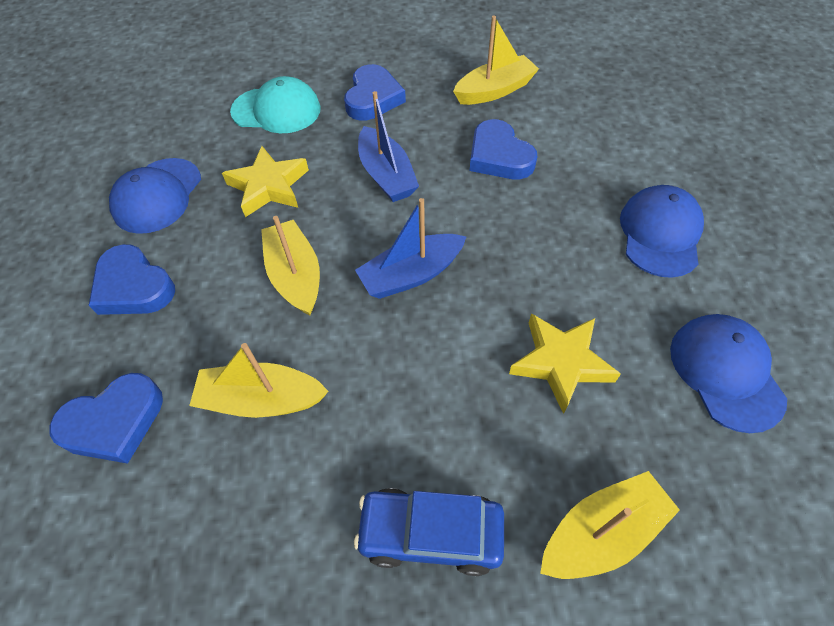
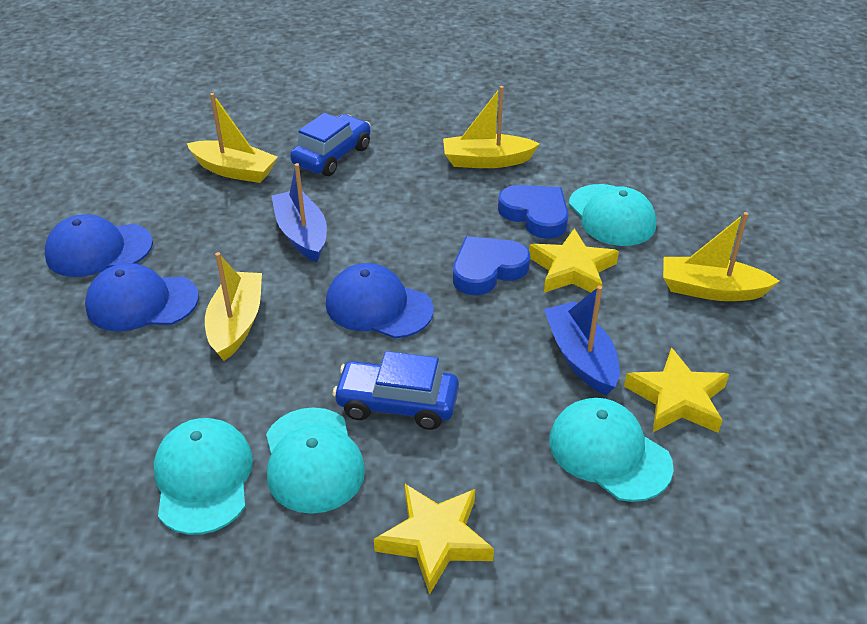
blue car: [354,488,504,576] = 1 -> [290,113,371,176] [333,351,459,430] = 2
blue heart: [49,373,163,464] [89,244,175,315] [344,64,406,121] [470,119,537,179] = 4 -> [453,236,530,295] [498,185,568,239] = 2
turquoise cap: [230,76,321,133] = 1 -> [154,418,253,535] [266,407,365,514] [549,398,674,502] [569,184,656,246] = 4
yellow star: [222,146,309,217] [509,313,621,414] = 2 -> [374,484,494,595] [529,228,619,293] [624,347,729,433] = 3

